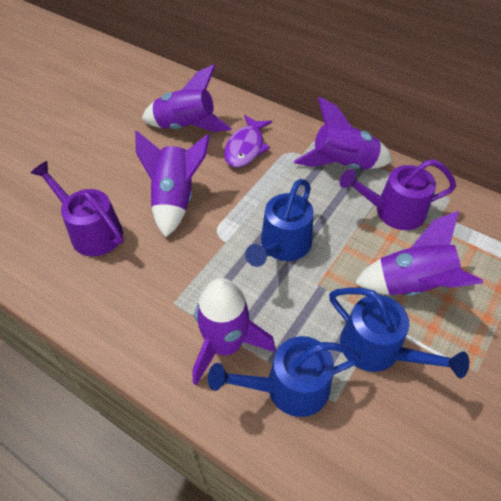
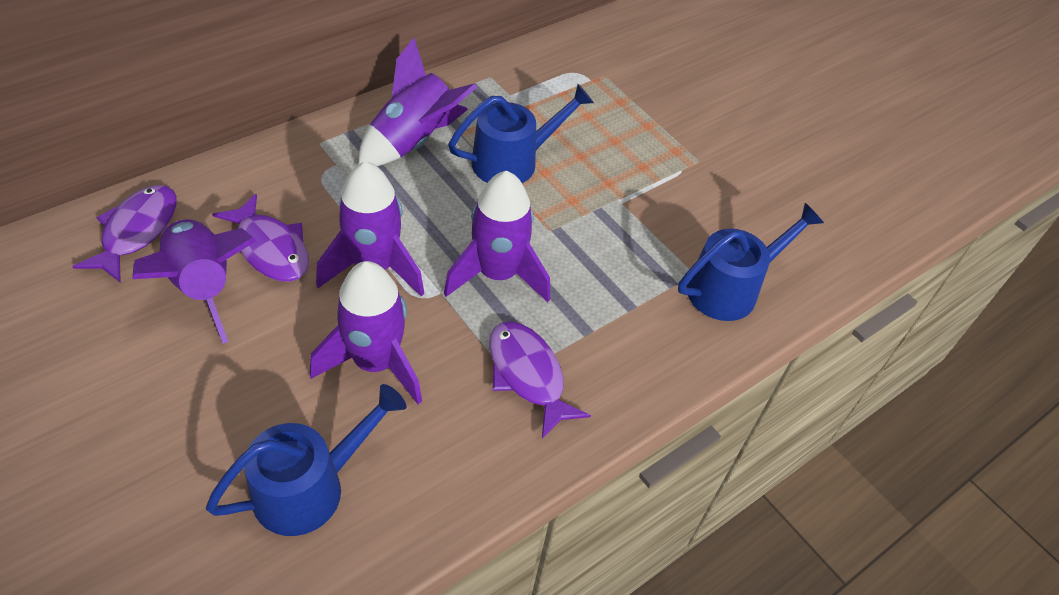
purple fish: [224,115,272,167] = 1 -> [72,185,177,283] [212,194,309,282] [489,321,591,439] = 3
purple watering can: [31,161,123,256] [340,159,456,230] = 2 -> none = 0

